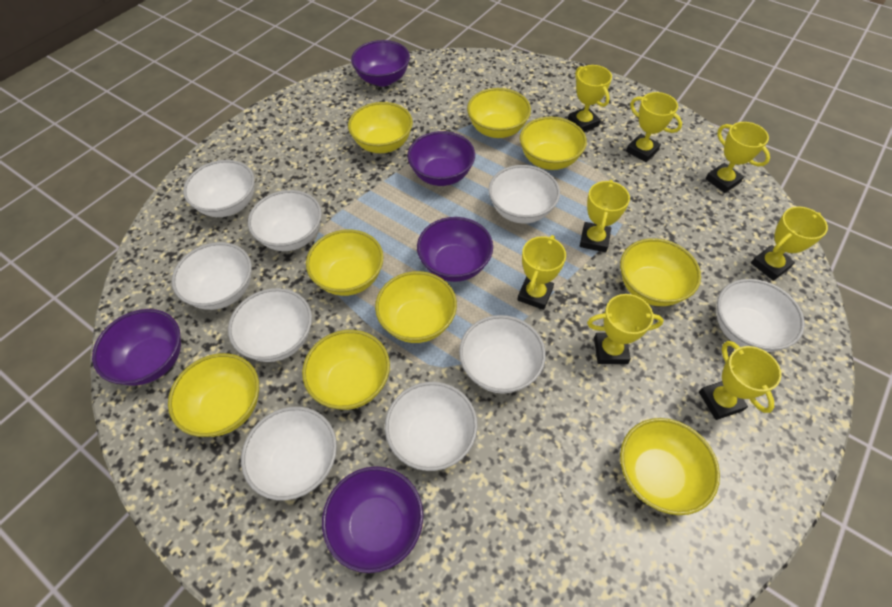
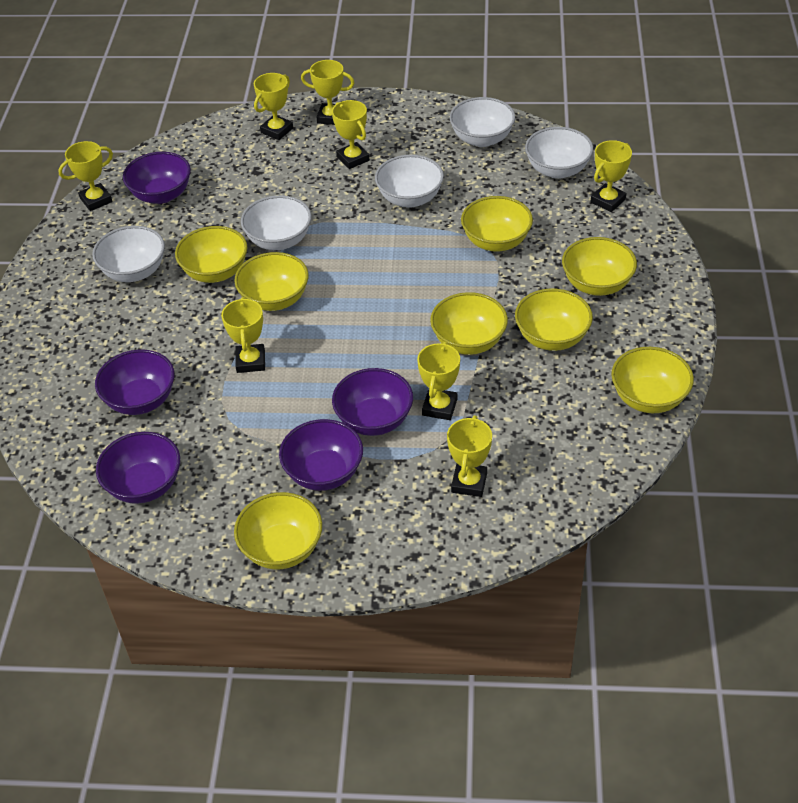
white bowl: [172,242,252,310] [183,160,255,217] [228,288,312,362] [241,407,337,500] [248,190,322,251] [385,382,478,471] [459,315,546,394] [488,165,560,224] [717,279,805,352] = 9 -> [92,226,165,282] [241,195,311,250] [375,155,444,208] [450,97,515,147] [525,127,593,179] = 5
yellow bowl: [168,353,259,437] [302,330,390,410] [306,230,384,296] [348,102,413,153] [375,271,457,343] [467,88,531,138] [520,117,587,170] [620,238,701,306] [620,418,720,515] = 9 -> [175,226,248,283] [234,252,309,311] [234,492,322,569] [430,292,508,355] [461,196,533,252] [515,289,593,351] [562,237,637,296] [611,347,694,413] = 8

